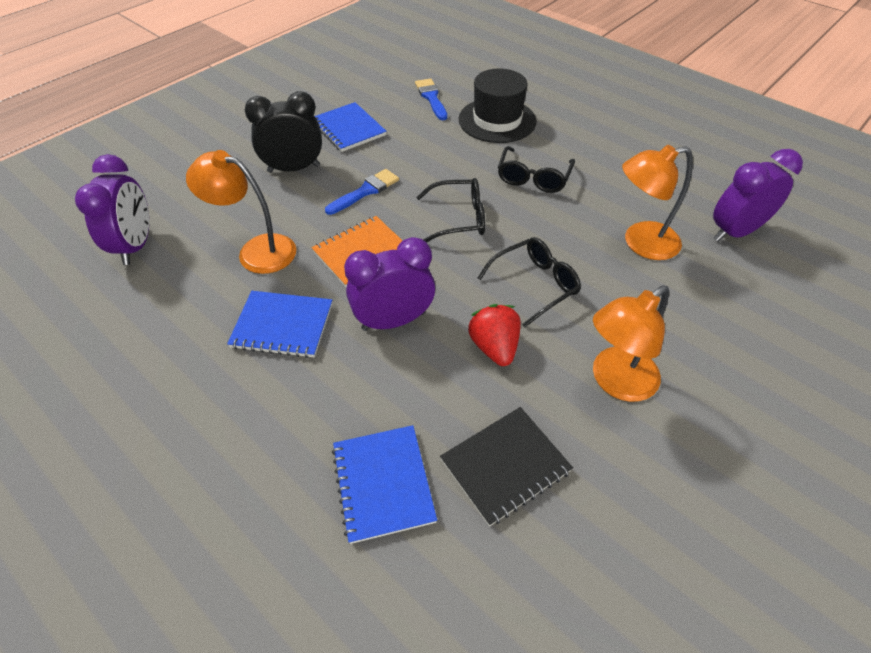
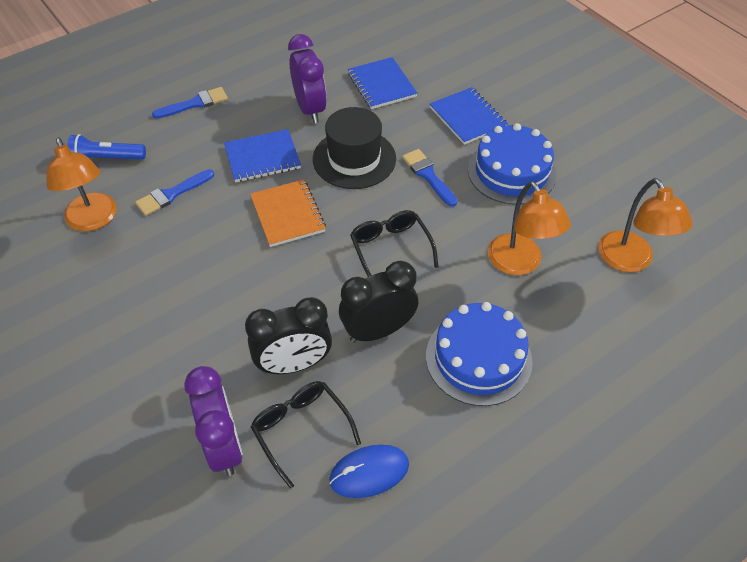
black clock: [245,91,322,173] = 1 -> [245,297,332,374] [339,261,418,343] = 2
black glasses: [417,178,485,243] [477,237,581,327] [498,146,575,193] = 3 -> [251,381,361,489] [350,210,439,277] = 2
black notebook: [440,407,573,527] = 1 -> none = 0
blue brush: [325,169,399,215] [415,78,447,120] = 2 -> [135,169,214,216] [152,87,228,119] [402,149,457,207] = 3
blue cake: none = 0 -> [426,302,533,406] [468,123,557,205] = 2
blue flashlight: none = 0 -> [68,134,146,160] = 1
blue mouse: none = 0 -> [329,445,409,498] = 1
purple clock: [75,154,149,265] [344,237,435,331] [713,149,803,242] = 3 -> [184,366,243,476] [288,34,327,123] = 2
red strawberry: [468,304,521,366] = 1 -> none = 0

